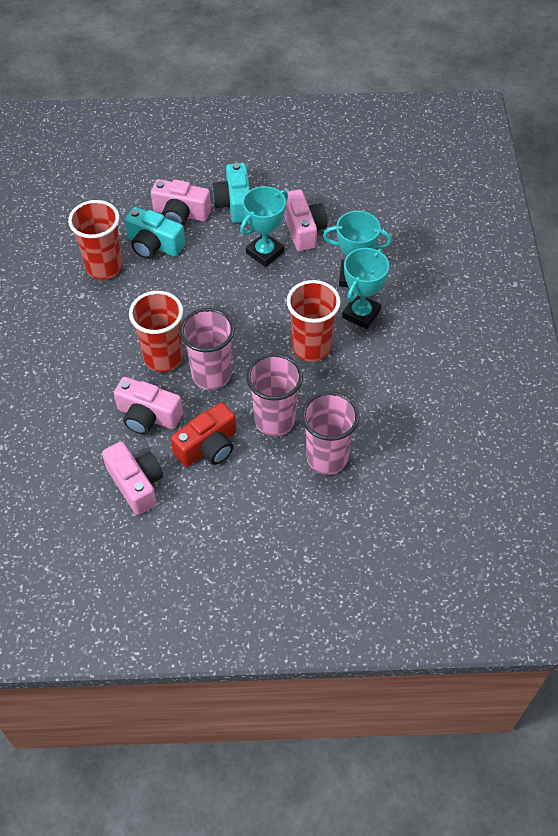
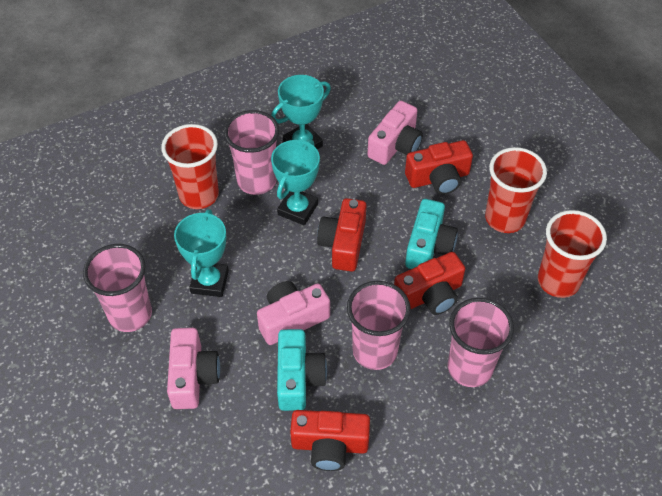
pink camera: [102,442,163,515] [114,377,183,435] [151,179,211,225] [283,189,328,251] = 4 -> [167,328,220,409] [257,281,330,345] [367,101,423,165] = 3
pink cup: [180,308,235,390] [246,353,303,436] [301,391,360,475] = 3 -> [83,244,152,332] [224,110,279,195] [347,281,411,370] [448,298,514,387] = 4
red camera: [170,402,236,467] = 1 -> [290,410,370,471] [317,198,366,272] [394,252,465,315] [405,140,473,195] = 4

